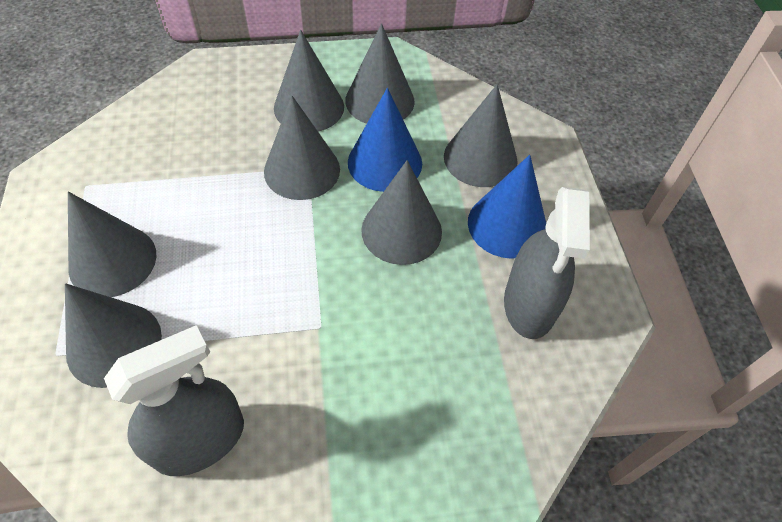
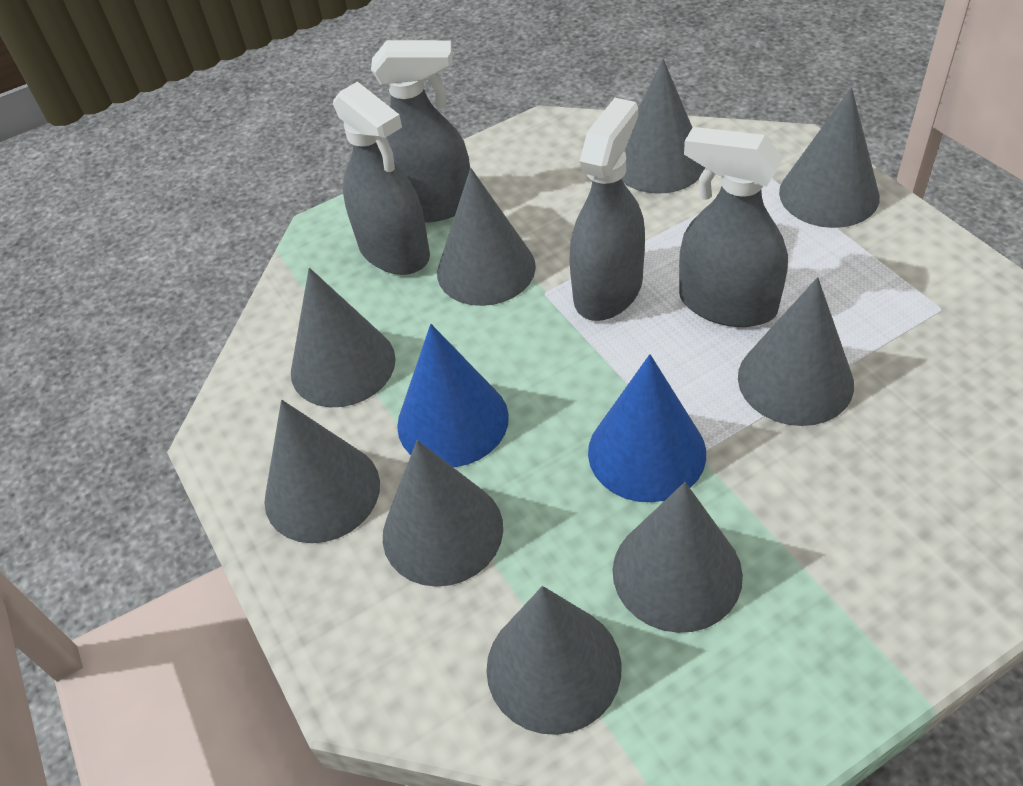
grey cone: [65,283,162,388] [68,192,156,297] [264,95,340,200] [274,30,344,132] [345,23,415,124] [361,160,442,265] [444,84,518,187] = 7 -> [264,400,380,543] [291,268,396,407] [383,440,503,587] [437,168,536,306] [486,586,622,735] [613,482,743,633] [622,59,705,194] [738,277,854,426] [779,87,880,228] = 9
grey spray bottle: [104,325,244,476] [504,187,590,339] = 2 -> [333,81,430,275] [371,40,470,223] [570,98,645,321] [679,127,788,327] = 4

